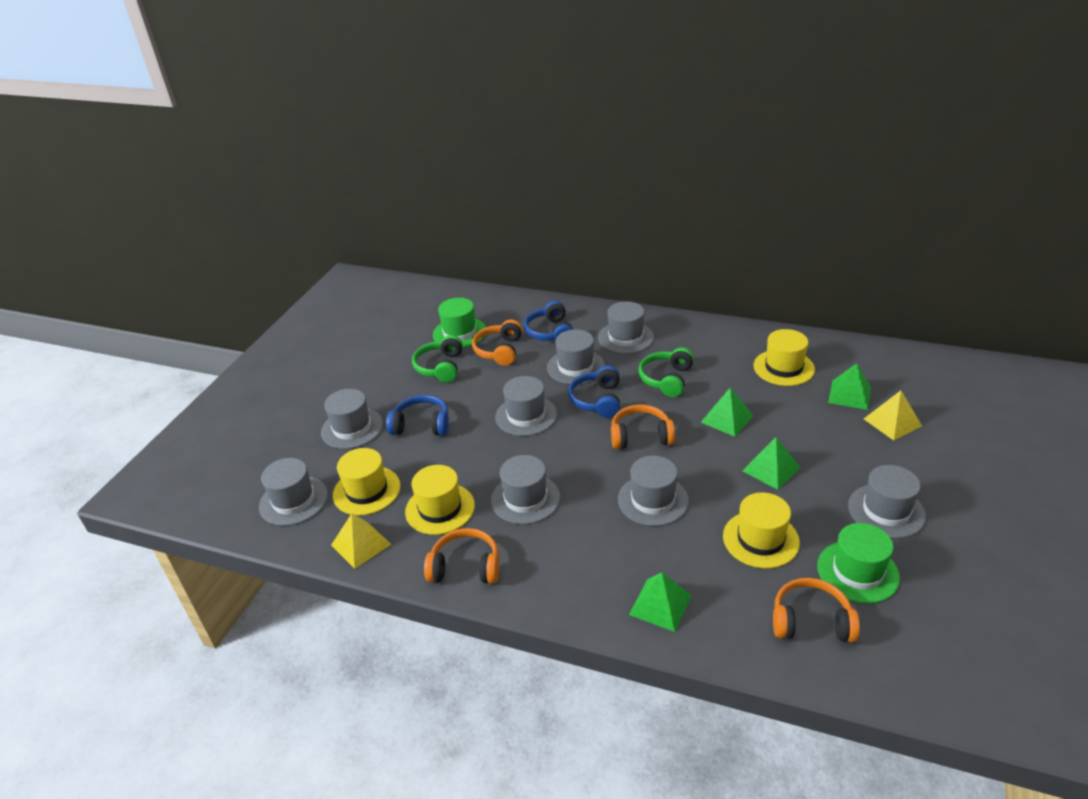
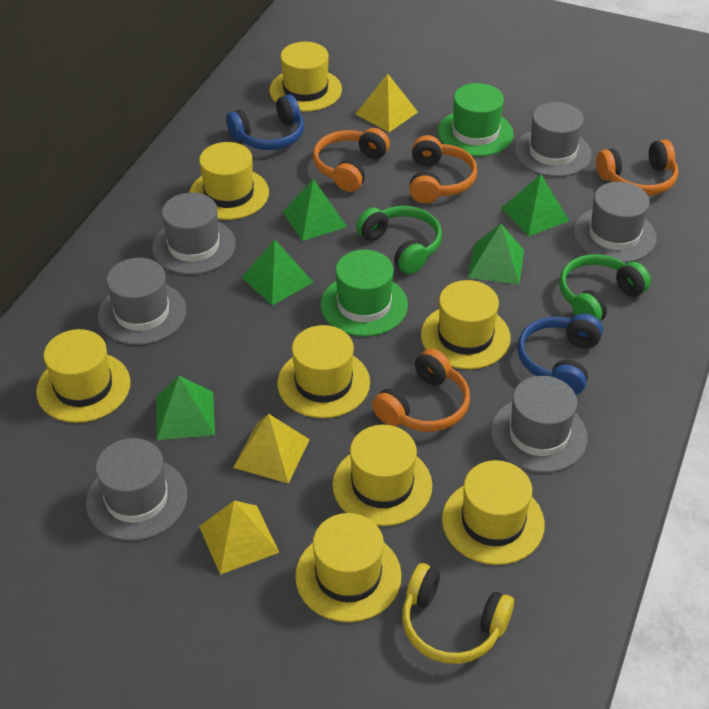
blue headphones: [386,395,449,436] [524,301,574,341] [568,365,620,418] = 3 -> [226,94,304,150] [517,314,603,395] = 2
green pyramid: [629,572,692,632] [701,388,753,437] [742,437,801,490] [828,363,871,410] = 4 -> [156,376,215,440] [241,240,313,305] [283,179,347,241] [468,224,524,284] [502,174,569,236] = 5
grey hat: [259,458,328,526] [321,389,383,449] [491,455,560,524] [495,376,557,436] [547,329,605,385] [598,301,654,354] [618,456,689,526] [848,465,926,539] = 8 -> [86,438,188,541] [98,258,186,345] [152,193,236,275] [491,376,588,473] [514,102,592,177] [573,182,656,263] = 6
yellow hat: [333,448,401,515] [405,465,475,535] [723,492,800,568] [753,329,815,386] = 4 -> [36,329,130,423] [189,142,269,220] [269,42,342,112] [277,325,370,418] [295,513,402,622] [332,425,432,526] [421,280,511,369] [442,460,545,565] = 8
yellow headphones: none = 0 -> [402,563,514,664] = 1
yellow pyramid: [331,513,391,569] [864,390,922,440] = 2 -> [199,501,279,575] [233,414,310,483] [356,74,418,132] = 3

